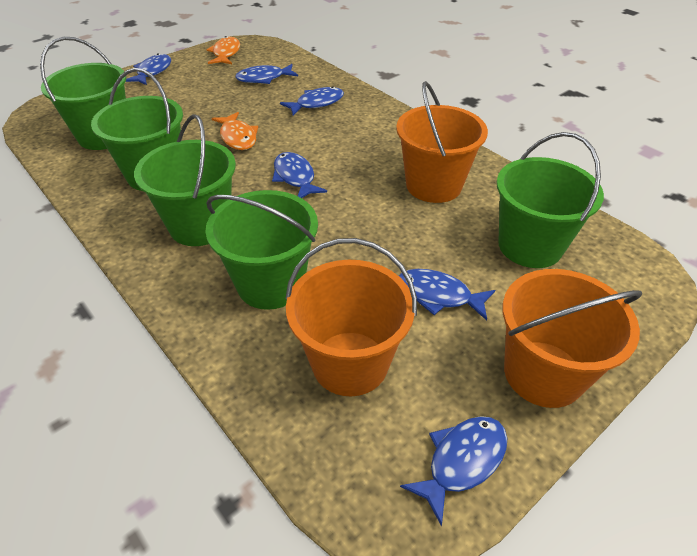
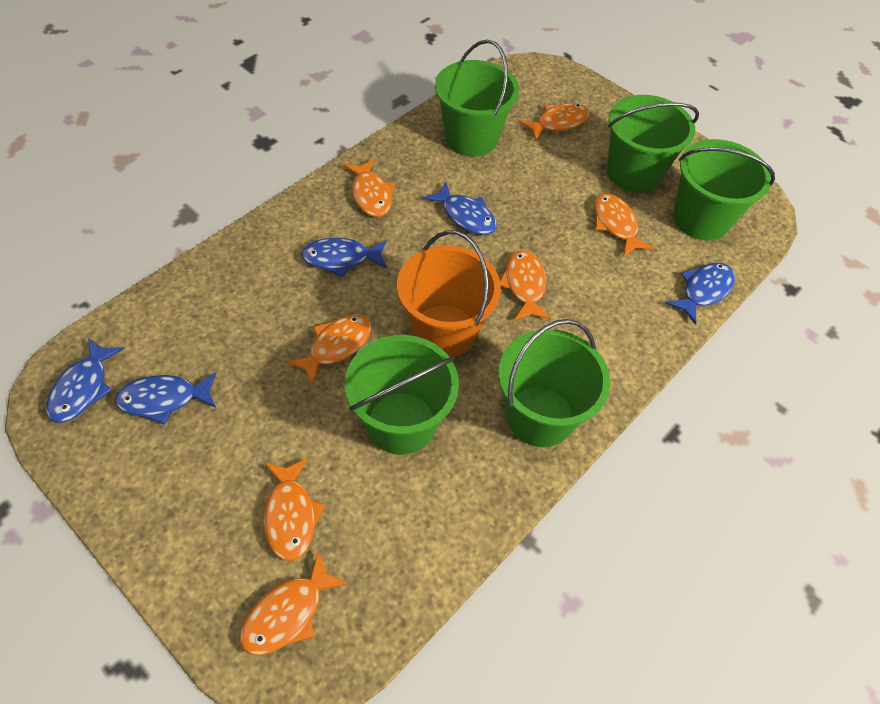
blue fish: [125,53,171,85] [235,64,298,84] [272,152,327,198] [280,86,344,116] [399,269,495,320] [400,416,507,526] = 6 -> [46,338,125,423] [115,372,217,425] [301,237,387,277] [423,182,497,235] [666,262,735,325] = 5
orange bucket: [285,238,417,396] [396,81,488,203] [502,269,642,408] = 3 -> [397,230,501,357] = 1
orange fish: [207,36,240,64] [212,112,258,150] = 2 -> [240,551,349,655] [264,458,325,561] [286,314,372,386] [344,159,395,217] [500,250,551,320] [519,103,590,141] [594,193,654,257] = 7

